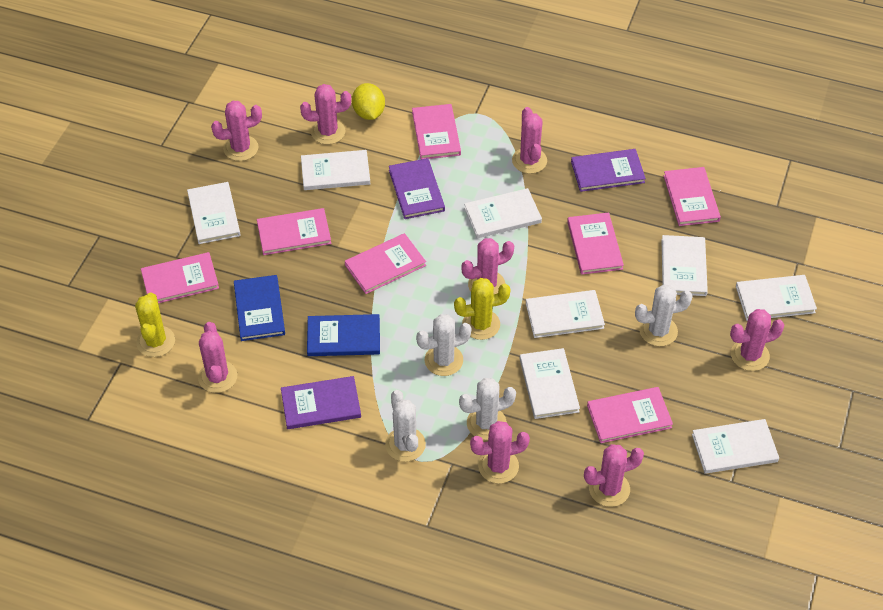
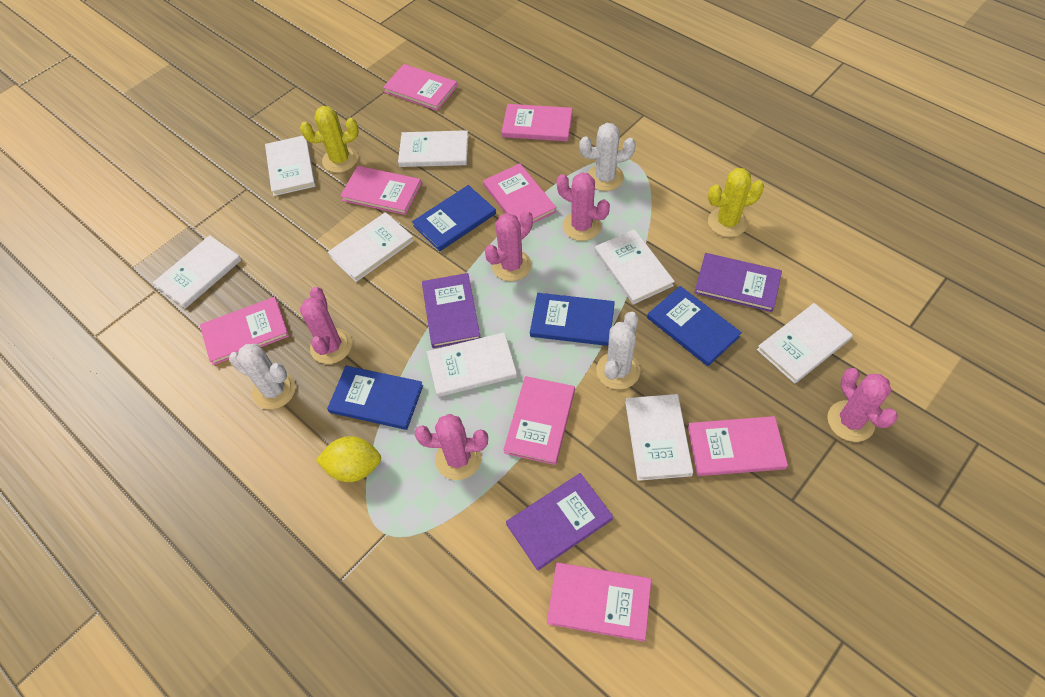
blue book: [234,275,285,341] [307,314,380,356] = 2 -> [327,366,423,430] [412,185,496,252] [530,293,615,346] [647,286,742,366] = 4
pink book: [141,252,219,303] [257,208,331,255] [345,233,426,294] [412,104,461,159] [567,212,624,275] [587,387,673,443] [663,167,721,226] = 7 -> [200,297,289,365] [340,166,422,215] [383,64,458,111] [483,163,557,223] [502,104,572,141] [504,376,575,465] [547,562,651,642] [688,416,788,476] = 8
pink cactus: [198,322,237,393] [211,101,262,161] [300,84,351,144] [461,238,514,294] [470,421,530,484] [512,107,547,174] [584,444,644,507] [730,309,784,371] = 8 -> [300,287,352,364] [415,414,488,480] [485,210,533,281] [557,172,610,241] [827,368,898,442] = 5
white cactus: [385,390,426,462] [416,314,471,376] [459,378,516,440] [635,284,693,346] = 4 -> [229,344,296,409] [579,123,636,191] [596,312,640,389] = 3

